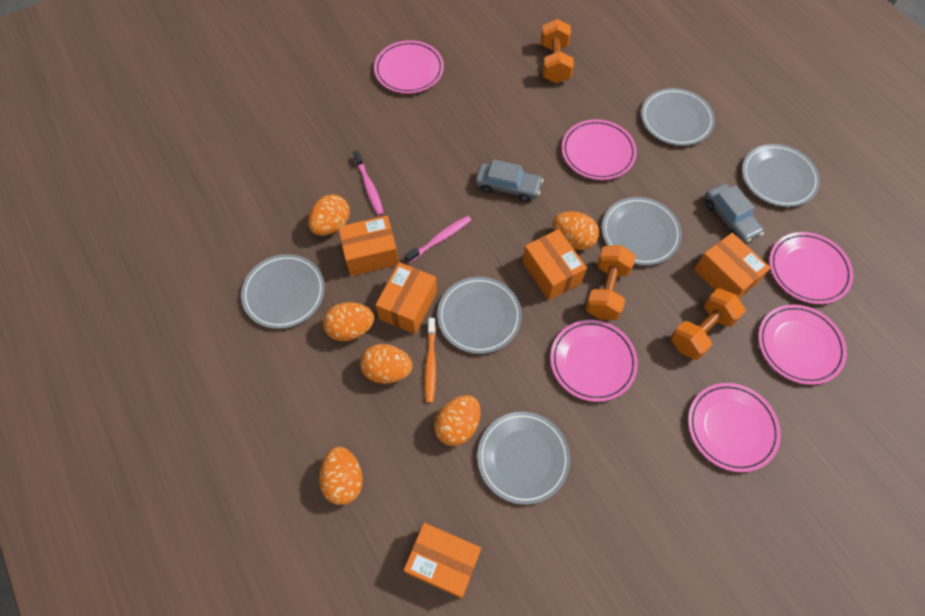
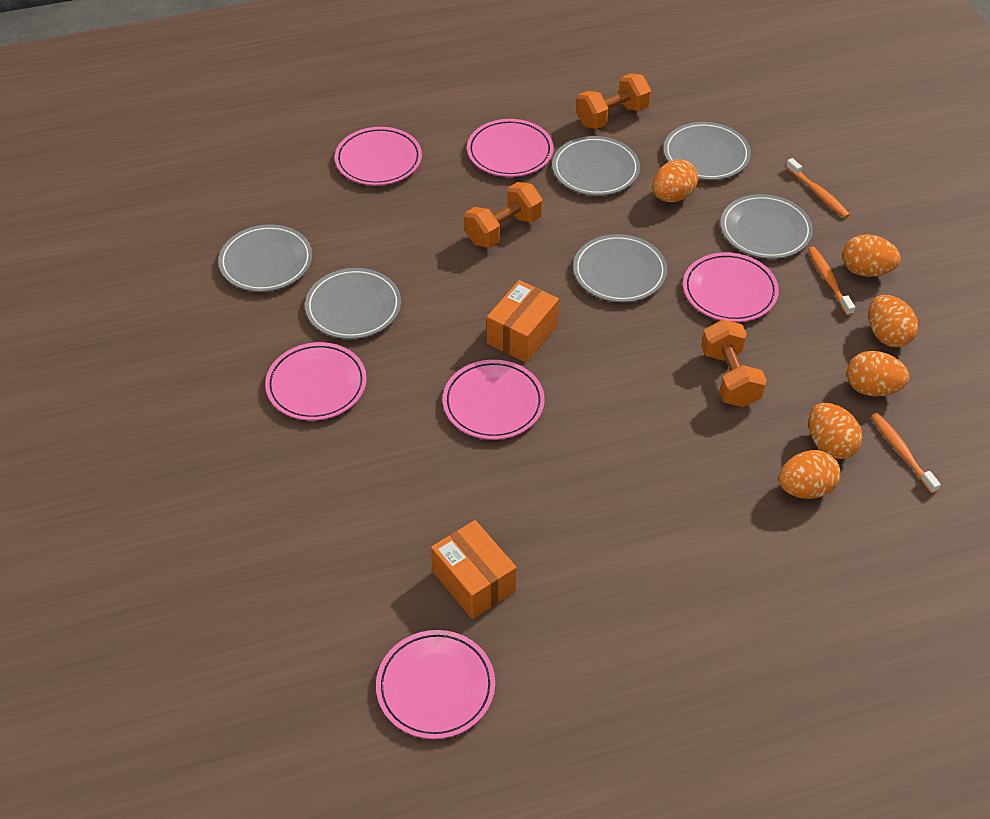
grey car: [476,159,544,202] [705,183,764,243] = 2 -> none = 0
orange box: [338,216,399,276] [376,262,437,334] [404,523,481,598] [522,229,587,300] [694,233,771,298] = 5 -> [431,520,517,619] [487,280,559,363] = 2
orange toothbrush: [425,318,436,403] = 1 -> [786,158,850,218] [808,246,855,316] [871,413,941,494] = 3
pink toothbrush: [353,151,384,215] [405,216,471,263] = 2 -> none = 0

